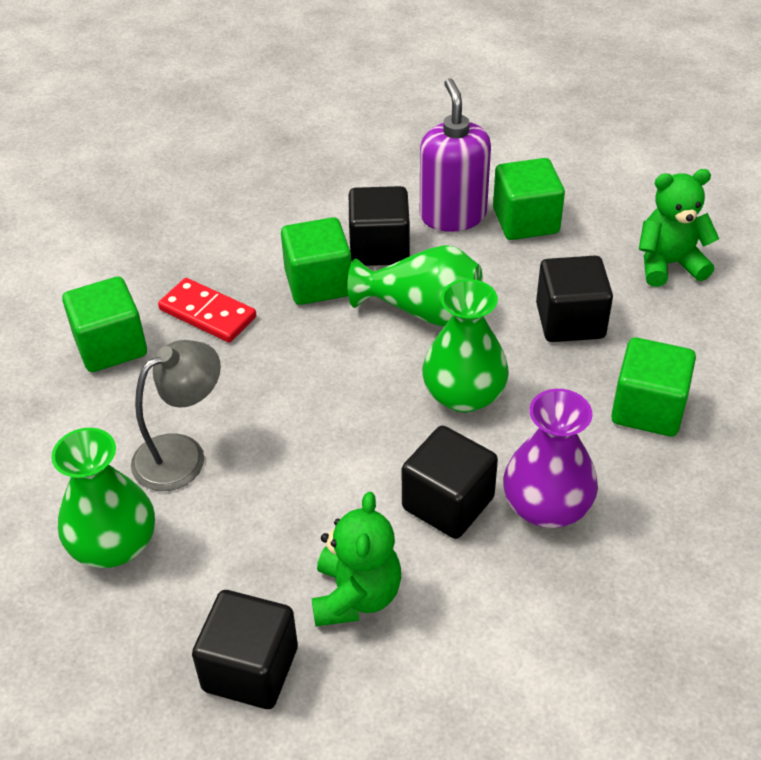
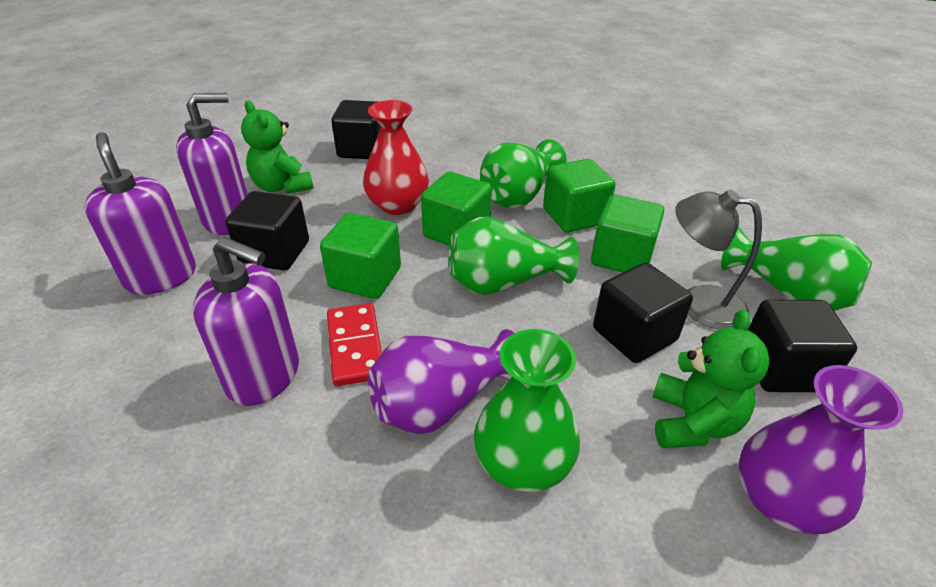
green vase: [51,428,155,568] [348,245,483,326] [422,279,509,413] = 3 -> [449,216,579,295] [474,329,580,492] [480,139,567,208] [721,226,872,311] = 4
purple soap dispenser: [420,78,491,232] = 1 -> [84,132,196,295] [176,93,248,235] [193,236,299,406] = 3
purple vase: [503,389,598,528] = 1 -> [367,329,514,434] [739,365,903,535] = 2
red vase: none = 0 -> [363,100,429,215] = 1

